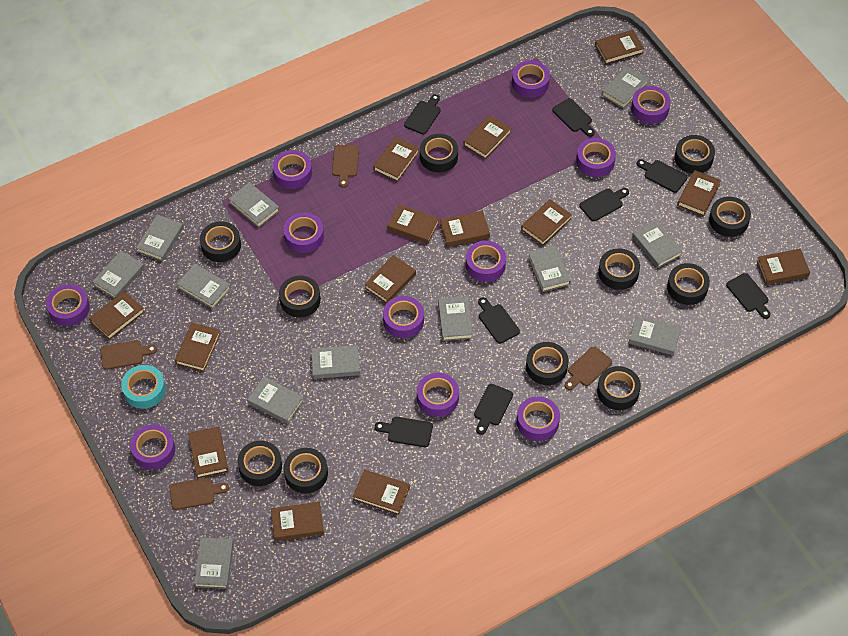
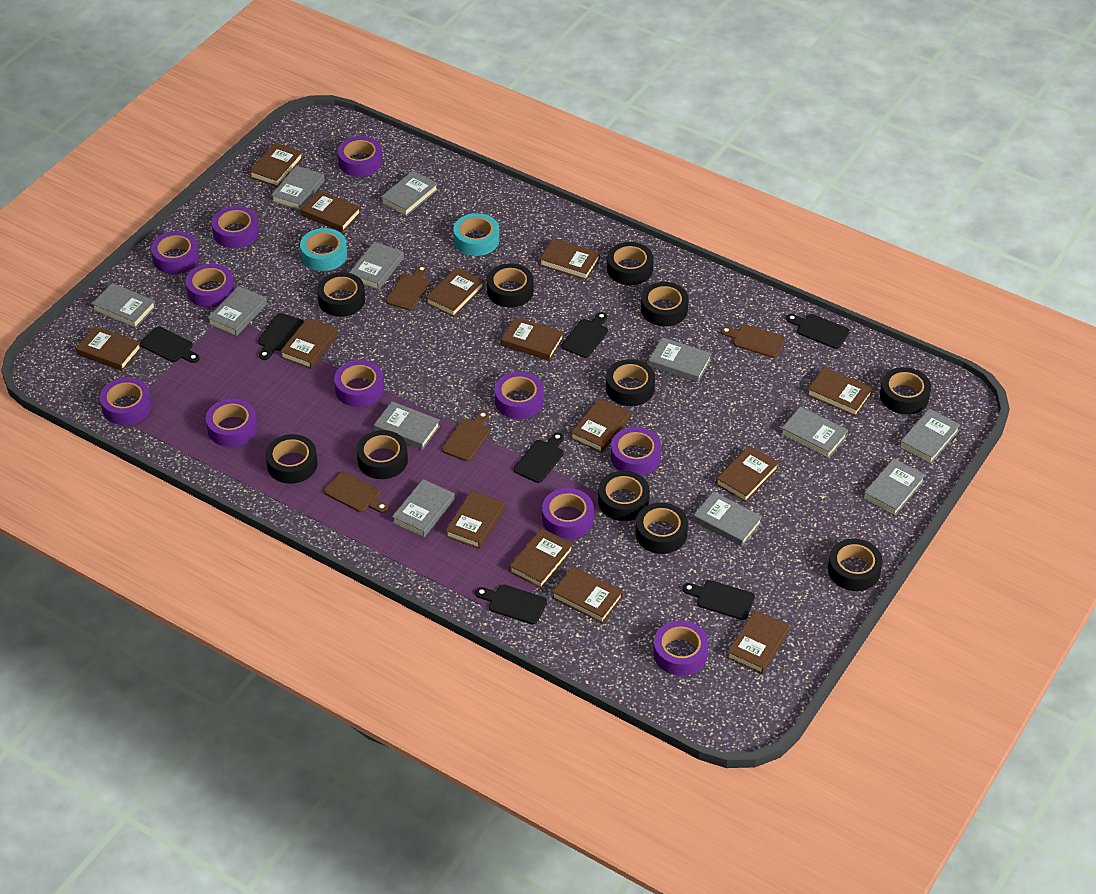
black cutting board: [375,417,433,447] [404,94,441,135] [474,384,513,435] [478,297,520,344] [552,98,595,137] [579,188,629,222] [637,159,688,193] [726,273,771,319] = 8 -> [140,327,200,363] [258,313,304,360] [475,584,547,625] [514,432,564,483] [561,312,608,358] [683,580,755,620] [786,314,850,349] = 7
turquoise tape: [121,365,166,409] = 1 -> [300,228,347,271] [454,213,499,256] = 2

